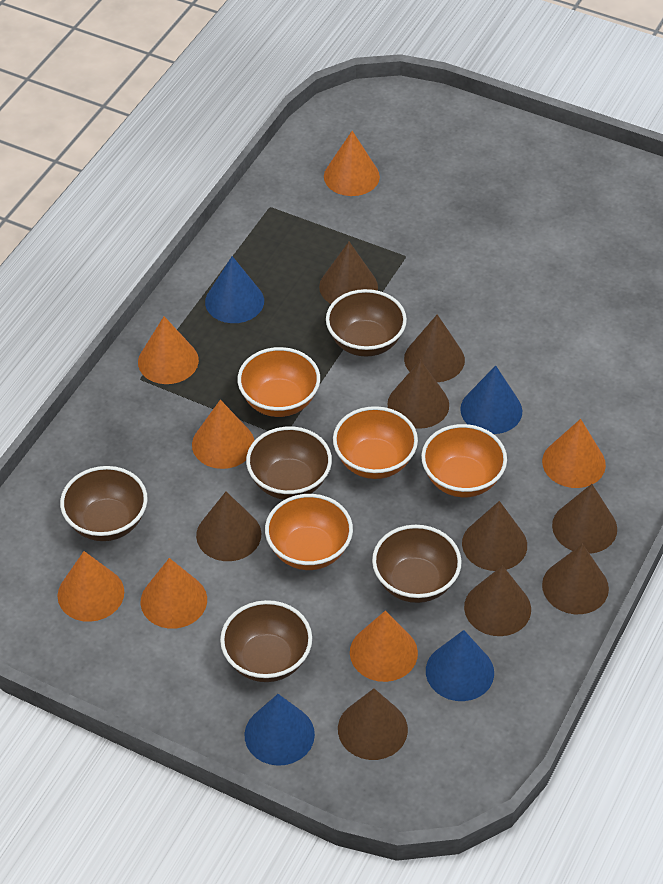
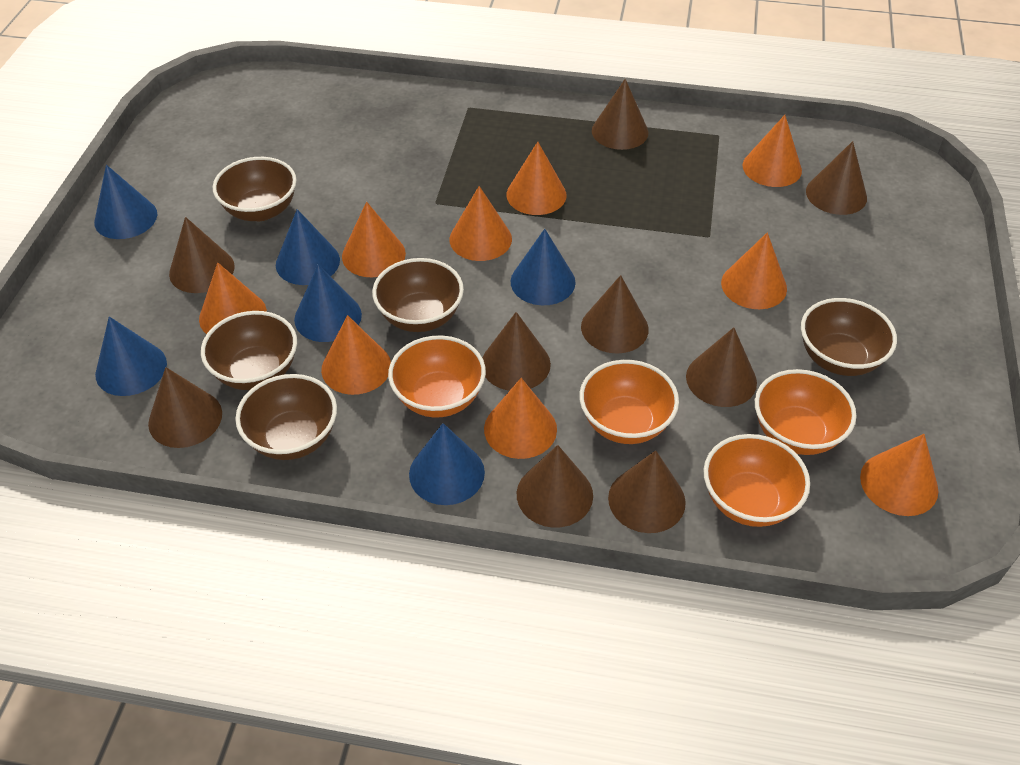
blue cone: [205,256,264,323] [244,694,315,766] [426,630,494,701] [460,366,522,434] = 4 -> [94,165,157,239] [95,317,167,396] [276,209,340,285] [294,265,362,342] [409,423,485,505] [511,229,576,305] = 6
orange cone: [58,551,124,622] [138,316,199,384] [140,558,207,629] [192,400,254,469] [324,131,380,196] [350,611,418,682] [542,419,606,488] = 7 -> [199,262,267,334] [321,315,391,395] [342,202,406,277] [449,186,512,261] [484,378,557,459] [506,142,566,215] [721,232,787,309] [743,115,802,187] [860,434,939,516] = 9

